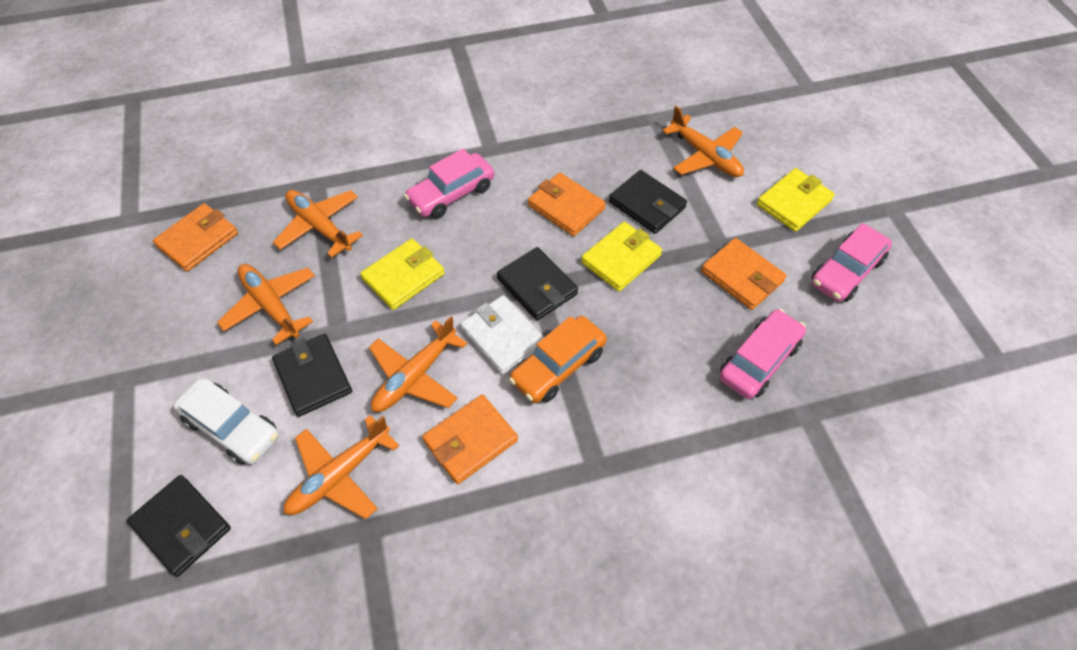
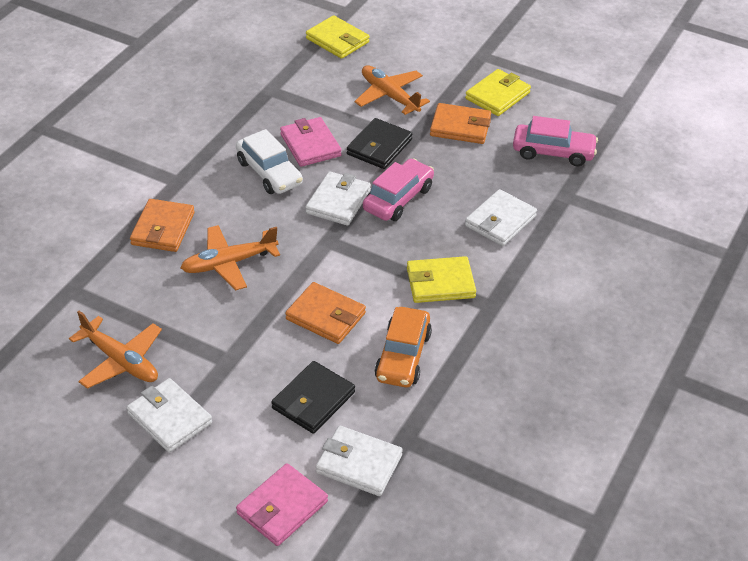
black wallet: [126,475,231,577] [272,334,352,417] [497,247,578,320] [609,170,687,234] = 4 -> [271,361,355,434] [347,118,412,169] = 2
orange plane: [217,264,315,345] [273,190,363,258] [284,415,399,519] [369,316,467,412] [662,106,744,177] = 5 -> [69,311,162,389] [181,225,280,290] [354,65,430,115] = 3
orange wallet: [153,203,238,272] [422,394,518,484] [528,172,606,236] [701,238,787,310] = 4 -> [130,199,195,252] [285,282,366,344] [430,103,491,144] = 3
pink car: [404,149,494,219] [719,309,806,399] [811,223,892,302] = 3 -> [363,158,434,221] [513,116,598,166] = 2
pink wallet: none = 0 -> [236,463,328,546] [280,117,342,167] = 2
white wallet: [461,295,544,375] = 1 -> [126,378,212,453] [305,171,371,226] [316,426,403,496] [465,189,537,246] = 4

